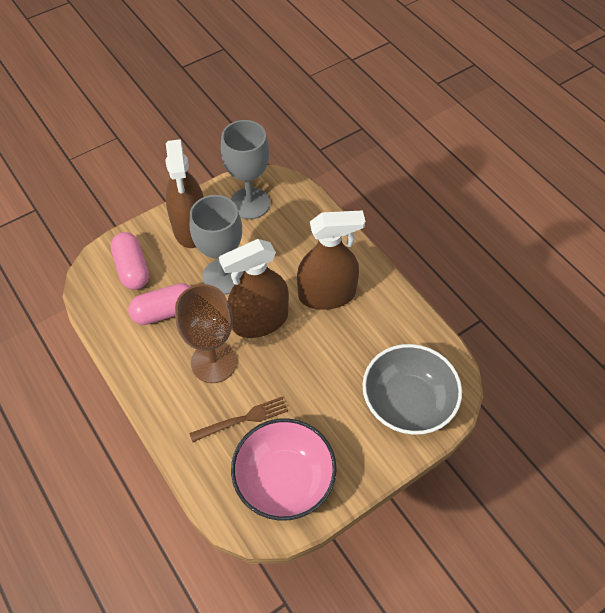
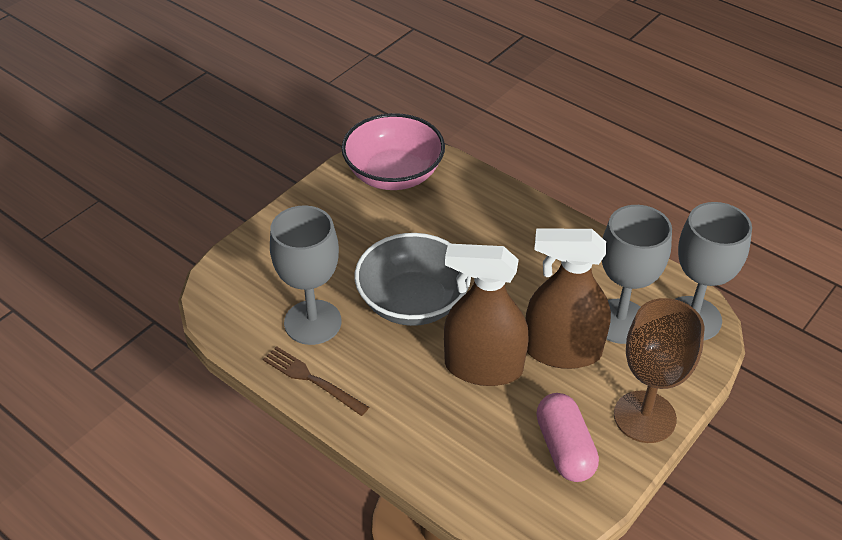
brown spray bottle: [165,139,204,248] [219,239,289,338] [297,210,365,310] = 3 -> [444,243,529,386] [525,228,611,369] = 2
grey goblet: [190,195,244,295] [221,120,270,219] = 2 -> [270,205,341,345] [602,205,672,344] [675,202,752,340] = 3
pink capsule: [111,232,149,290] [128,283,191,325] = 2 -> [536,393,599,482] = 1

